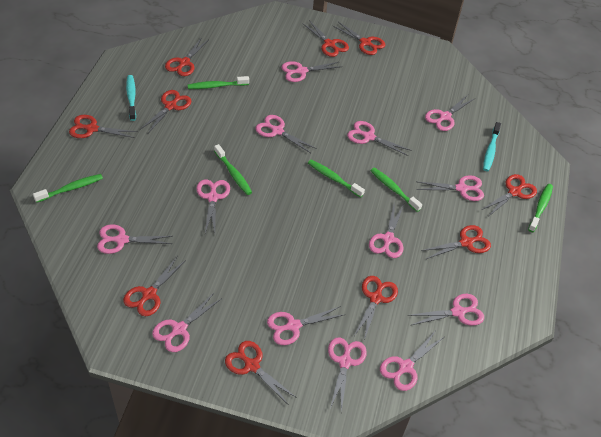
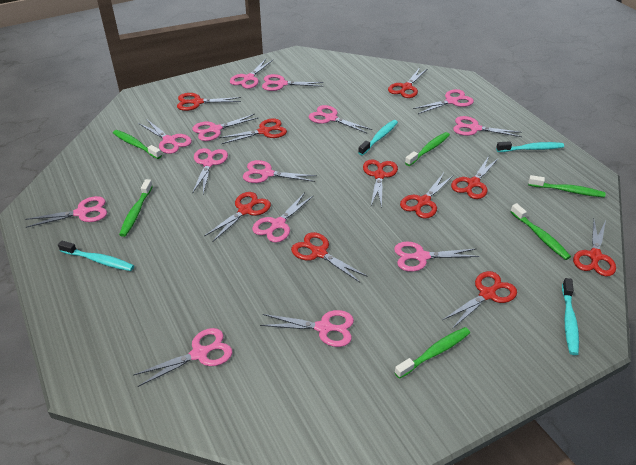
pink scissors: [97,224,172,254] [152,292,222,352] [196,179,230,233] [256,115,317,153] [267,306,343,345] [281,61,342,82] [328,337,367,413] [347,121,412,156] [369,201,404,258] [380,332,444,391] [407,294,484,326] [416,175,484,201] [425,95,474,131] = 13 -> [25,196,107,228] [134,328,232,387] [138,119,192,154] [192,114,258,141] [192,148,228,194] [230,59,273,89] [243,160,317,183] [252,193,314,243] [260,310,354,347] [262,74,324,91] [309,105,372,134] [394,241,480,272] [413,89,474,114] [453,116,522,137] = 14
turquoise toothbrush: [126,75,136,121] [483,122,501,171] = 2 -> [58,240,134,271] [358,120,398,155] [496,141,564,152] [562,278,579,355] = 4

